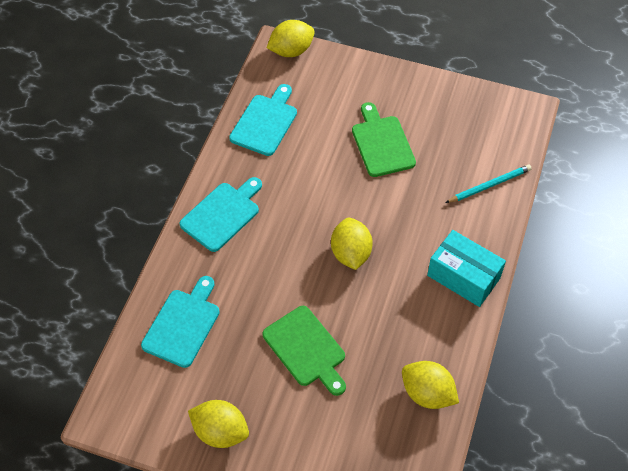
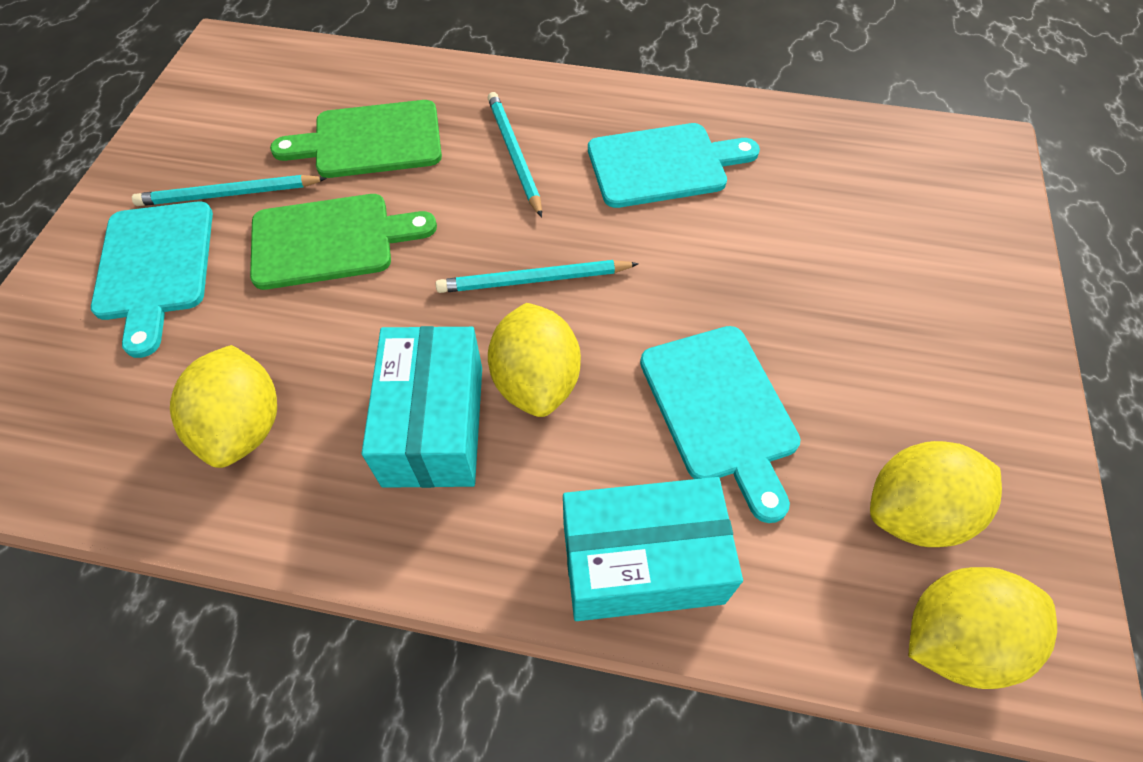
turquoise box: [427,230,506,307] = 1 -> [361,326,482,488] [563,477,743,621] = 2
turquoise pencil: [445,165,532,203] = 1 -> [132,175,327,206] [436,260,639,293] [487,92,542,217] = 3

